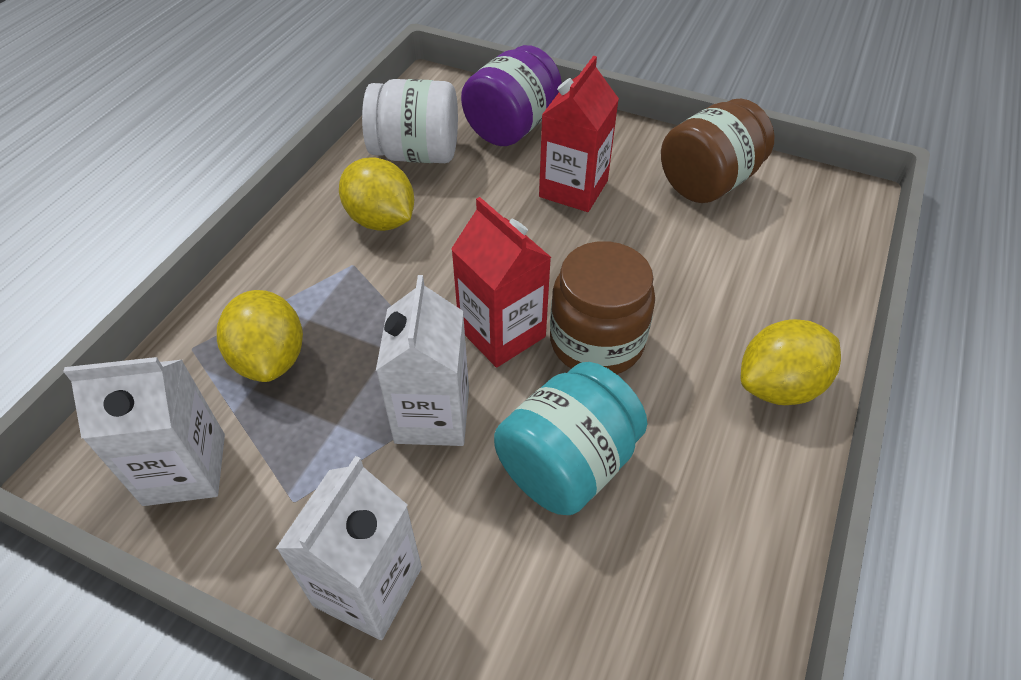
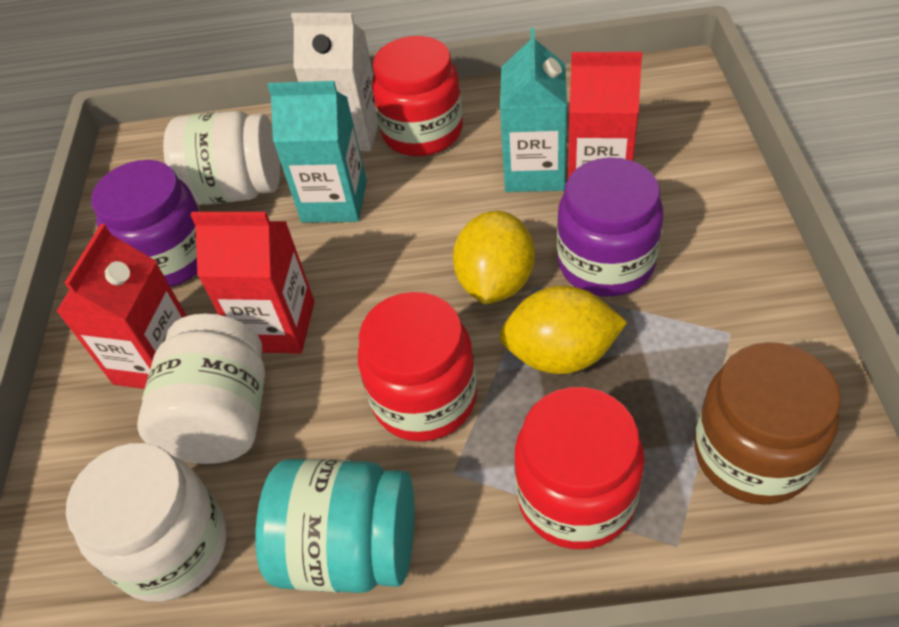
brown jar: [550,241,655,374] [661,99,775,203] = 2 -> [694,342,841,505] = 1
purple jar: [461,45,562,146] = 1 -> [91,160,201,287] [557,158,663,297] = 2
red carton: [451,197,551,367] [539,56,619,212] = 2 -> [56,224,186,389] [191,212,315,354] [568,52,642,179] = 3
red jar: none = 0 -> [358,292,477,441] [372,36,463,156] [515,387,645,549] = 3
turquoise carton: none = 0 -> [268,81,367,223] [500,28,567,192] = 2
white carton: [63,357,225,506] [276,456,422,640] [376,275,469,446] = 3 -> [291,13,379,151] = 1
white jar: [362,79,458,163] = 1 -> [66,443,226,602] [137,314,265,464] [163,111,280,205] = 3
yellow lemon: [217,290,303,382] [339,157,414,231] [741,319,841,405] = 3 -> [453,211,535,304] [499,285,627,374] = 2

